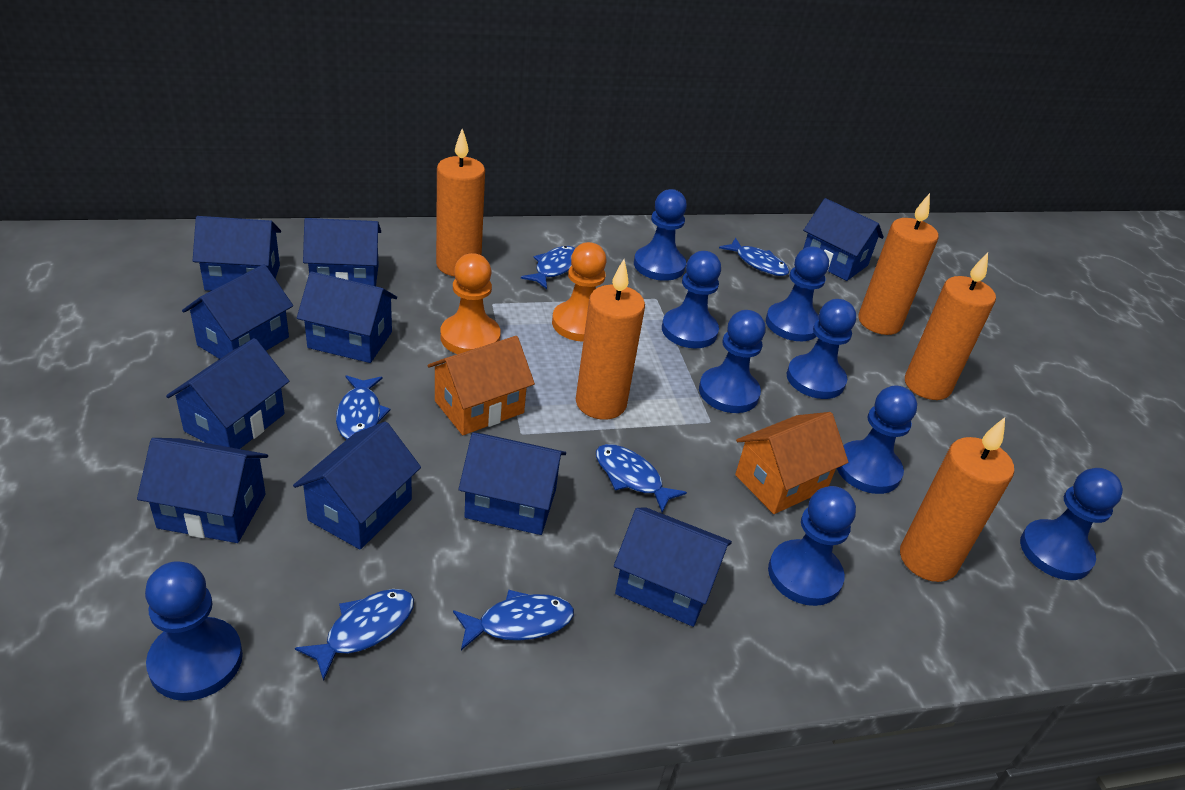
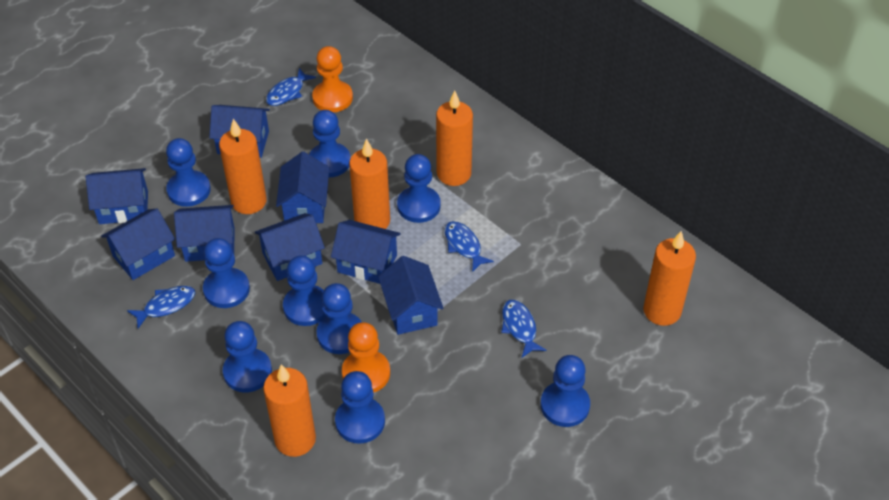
blue fish: [295,589,414,681] [336,375,391,439] [453,590,574,650] [521,246,575,289] [596,444,687,513] [719,238,789,276] = 6 -> [127,286,195,328] [266,68,316,106] [445,221,494,272] [501,300,547,357] = 4
blue house: [137,438,268,543] [166,338,289,449] [182,264,293,359] [193,216,281,291] [293,422,421,550] [297,271,397,363] [303,218,381,286] [459,432,566,535] [614,507,732,627] [803,198,884,281] = 10 -> [86,168,148,224] [101,209,175,280] [174,205,235,262] [209,105,270,158] [255,213,325,281] [276,152,329,223] [331,220,401,284] [378,256,444,335] = 8
orange house: [428,336,535,435] [735,412,848,514] = 2 -> none = 0

